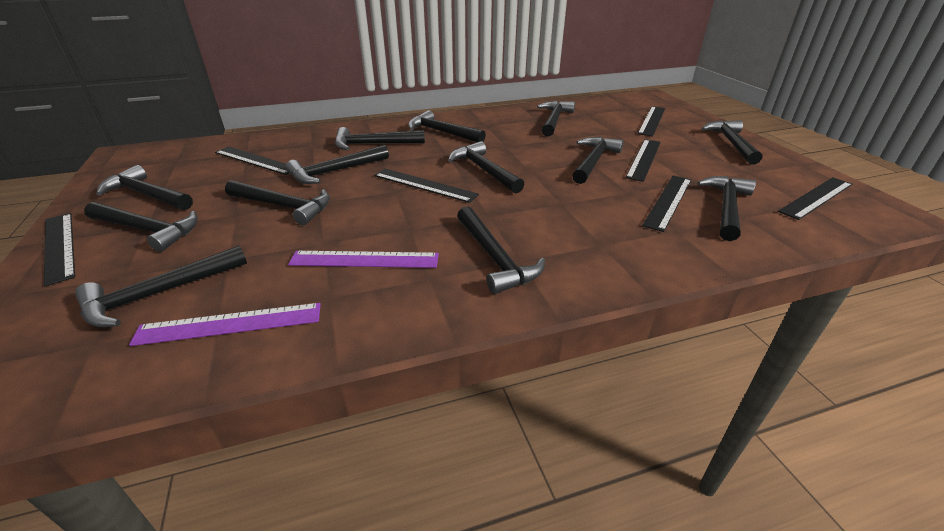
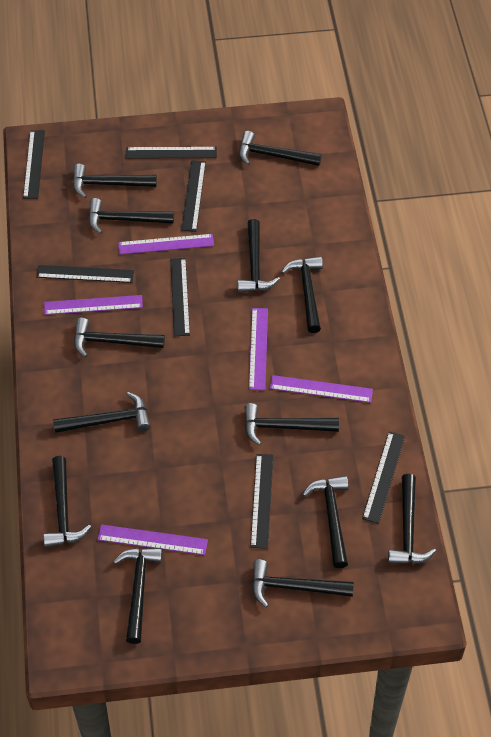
purple ruler: [129,303,321,346] [288,251,439,268] = 2 -> [44,295,143,315] [97,524,208,555] [118,234,214,254] [249,308,268,390] [270,375,373,403] = 5

